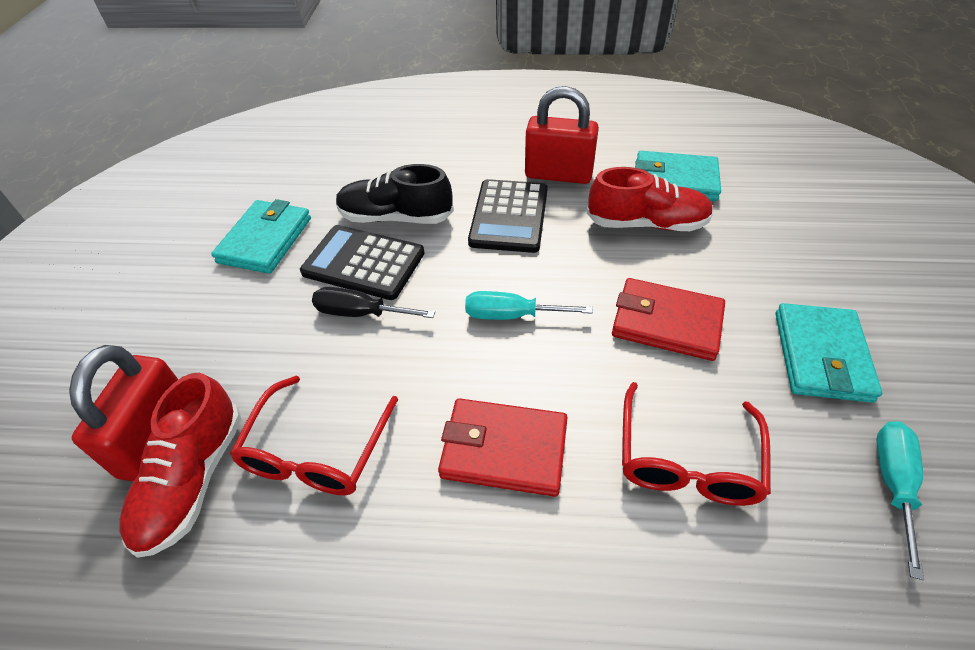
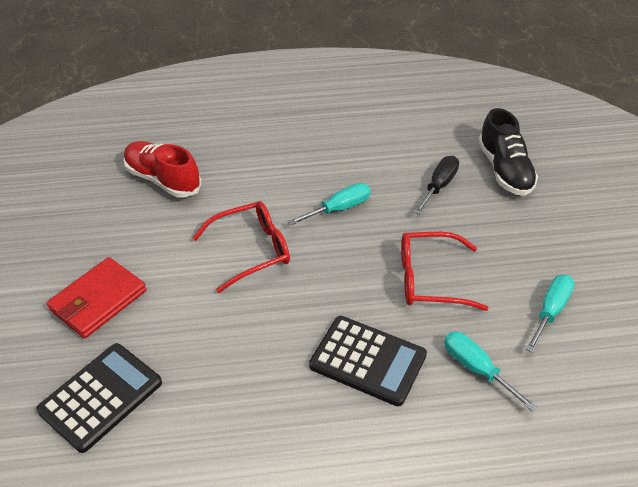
red padlock: [69,345,179,482] [525,86,599,184] = 2 -> none = 0
red shoe: [120,373,241,558] [587,167,714,231] = 2 -> [123,141,202,198] = 1
red wallet: [438,398,568,497] [612,278,725,361] = 2 -> [47,257,146,338] = 1
turquoise screwdriver: [465,291,593,320] [876,421,924,580] = 2 -> [288,183,370,226] [444,332,537,411] [526,275,574,352] = 3
turquoise wallet: [211,199,311,274] [635,151,721,201] [776,303,882,403] = 3 -> none = 0

